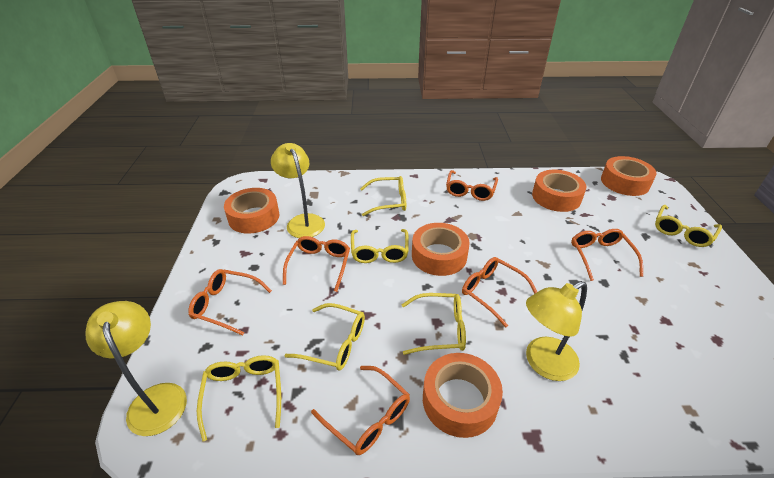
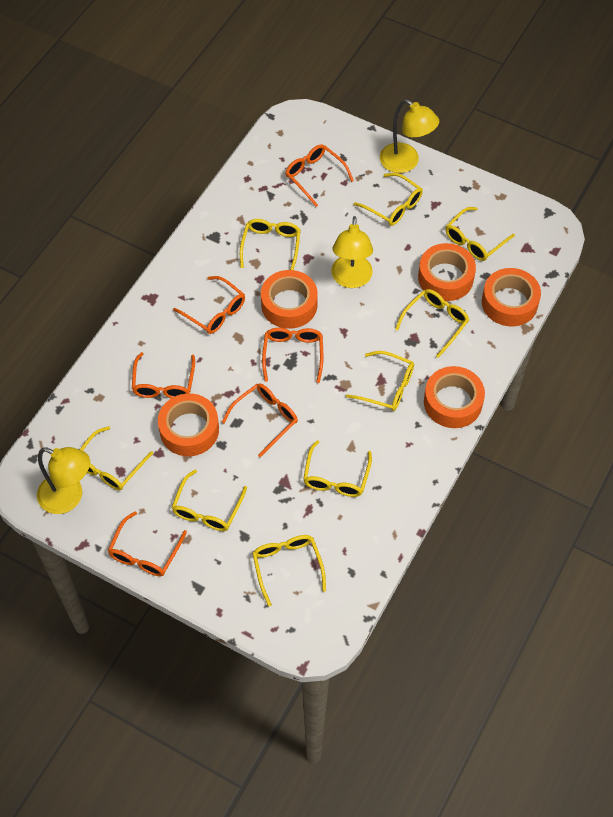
yellow glasses: [197,355,281,442] [284,303,365,370] [351,229,409,263] [360,176,406,216] [401,293,466,355] [655,204,722,247] = 6 -> [80,426,153,490] [172,470,247,531] [240,219,301,270] [252,535,326,606] [303,440,372,497] [346,351,414,411] [354,173,423,226] [395,289,469,358] [446,207,515,261] = 9

